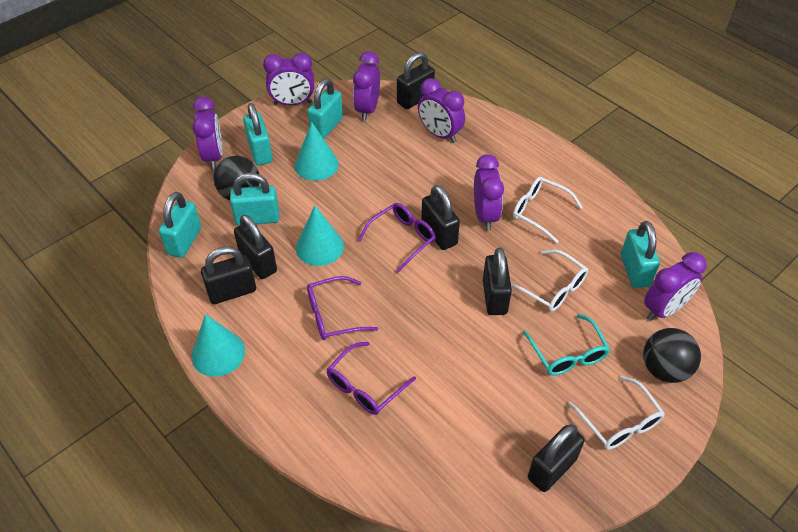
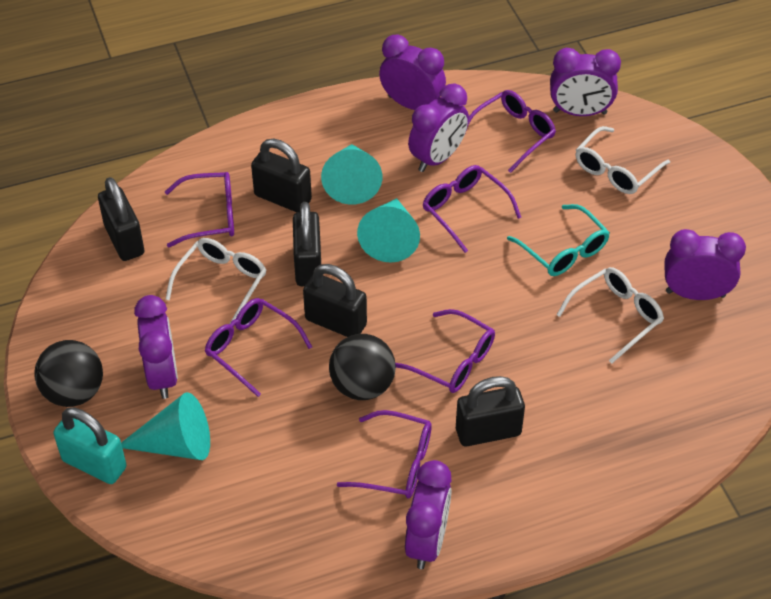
black padlock: [201,246,256,304] [234,215,277,279] [397,52,435,109] [421,185,460,250] [483,247,512,315] [528,424,585,492] = 6 -> [98,177,144,261] [251,139,312,212] [293,202,321,286] [303,264,367,337] [456,376,525,446] = 5
purple glasses: [307,276,378,340] [326,342,416,415] [358,203,436,273] = 3 -> [165,172,234,247] [205,298,312,397] [337,410,432,499] [395,309,495,393] [423,165,521,253] [468,90,556,173] = 6
turquoise padlock: [159,192,201,258] [230,173,279,226] [243,103,273,165] [308,78,343,139] [621,221,660,288] = 5 -> [53,407,127,484] = 1

